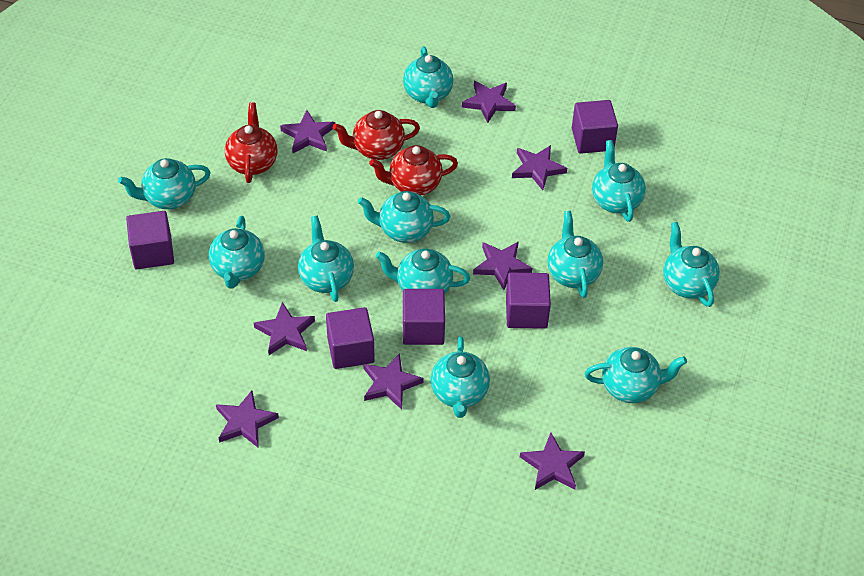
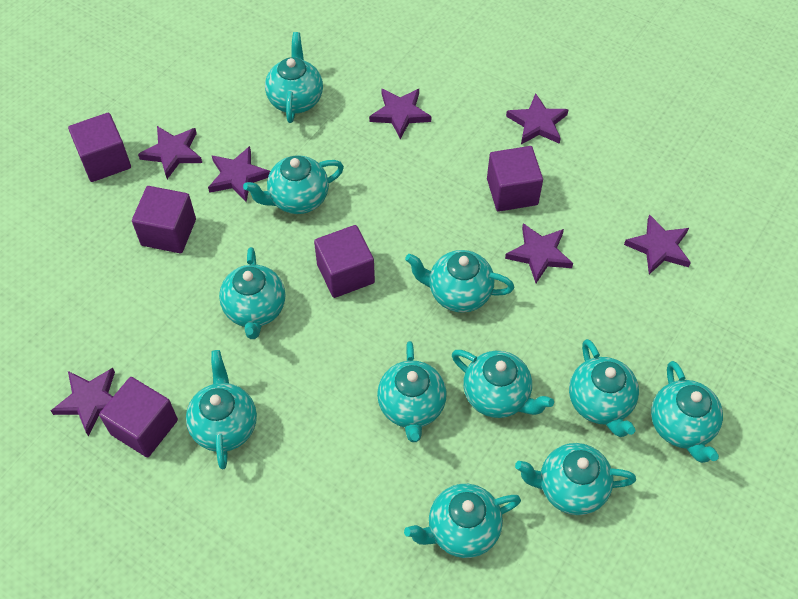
purple star: [216,391,279,447] [254,302,315,355] [280,110,335,153] [363,353,424,410] [462,81,516,123] [473,241,532,290] [512,145,567,190] [520,433,585,490] = 8 -> [51,368,115,436] [138,126,202,179] [208,146,270,202] [369,88,432,139] [505,223,573,283] [506,93,569,144] [624,214,691,274] = 7
red teapot: [225,102,277,183] [333,110,420,160] [369,145,458,195] = 3 -> none = 0

